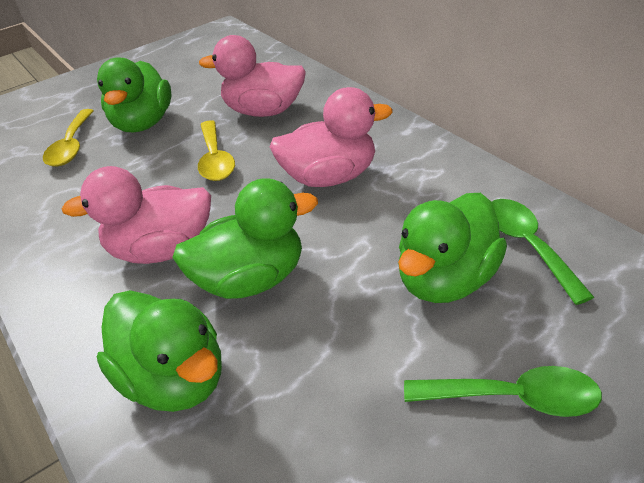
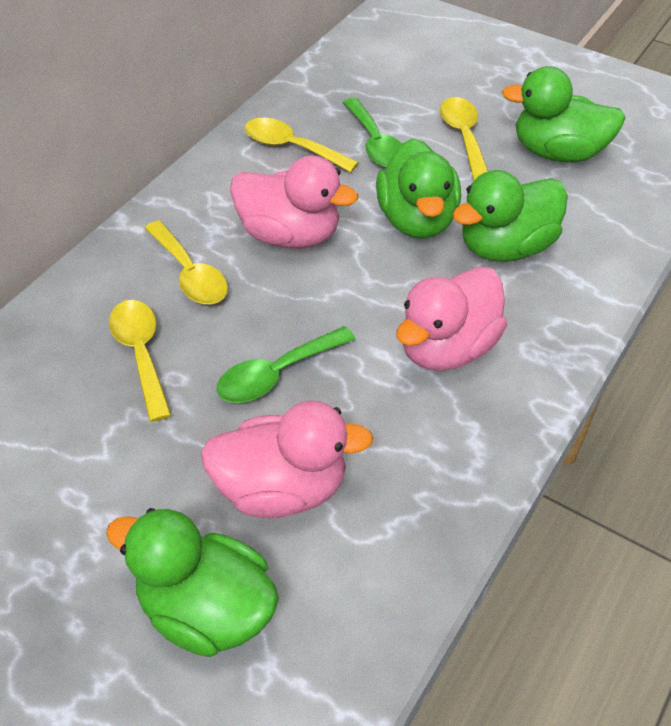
yellow spoon: [43,109,94,167] [198,120,235,181] = 2 -> [109,300,171,422] [145,220,228,304] [245,118,359,172] [440,97,488,180] = 4

